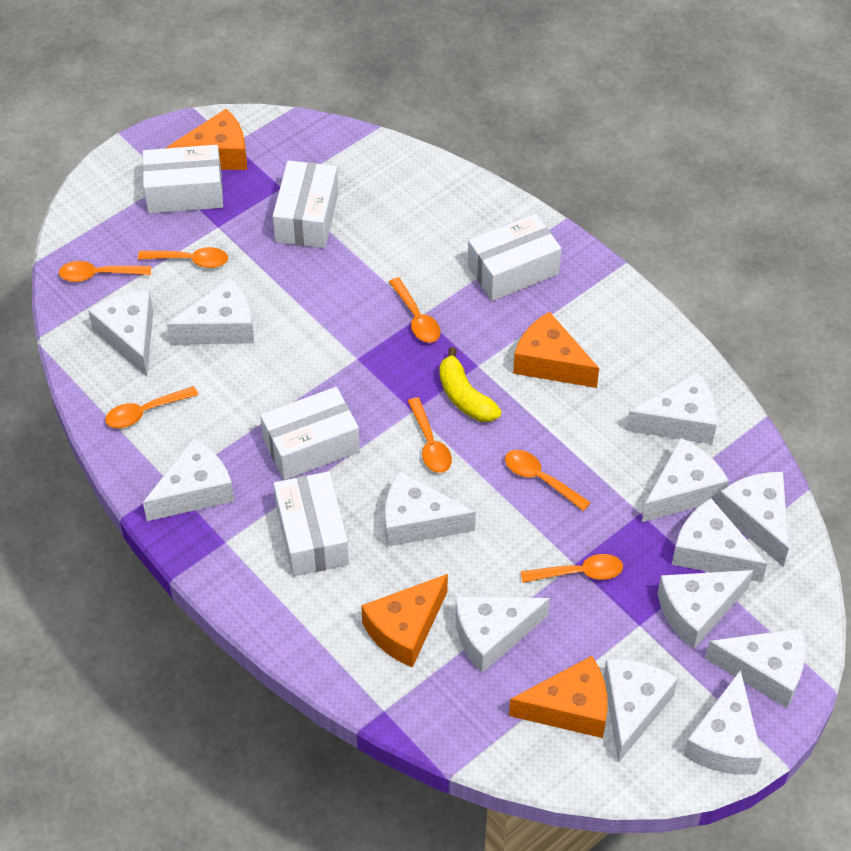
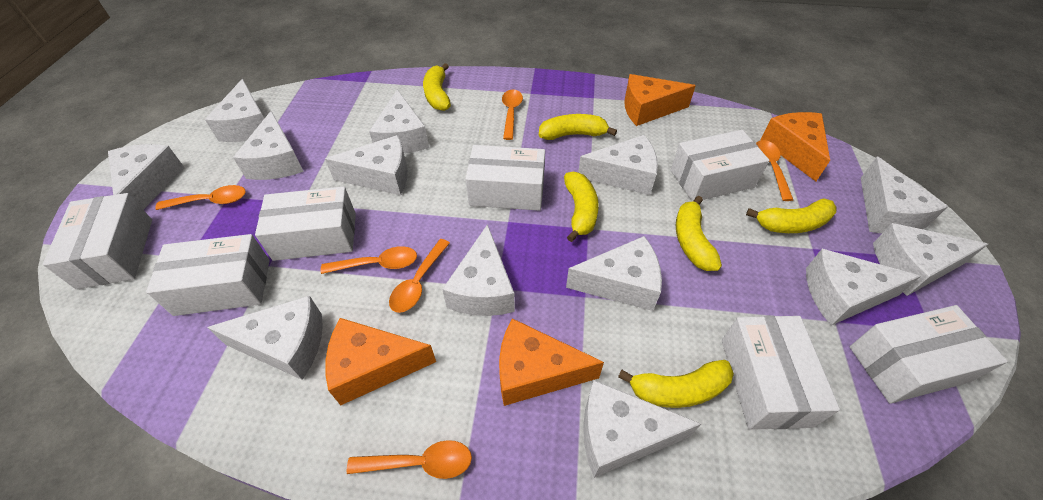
orange spoon: [59,261,151,282] [105,386,198,428] [138,247,228,268] [389,277,441,343] [408,397,452,473] [505,450,591,511] [521,554,623,583] = 7 -> [155,185,245,210] [321,246,417,274] [347,440,472,479] [389,239,450,313] [502,89,523,140] [756,140,793,201] = 6
white box: [142,145,223,214] [260,387,360,480] [273,161,339,248] [274,471,349,576] [468,214,561,301] = 5 -> [43,193,152,289] [146,234,270,316] [255,186,356,261] [465,145,545,211] [671,130,769,201] [722,316,840,430] [850,305,1008,404] = 7
yellow banana: [439,347,502,422] = 1 -> [423,63,451,111] [539,114,617,140] [564,172,599,242] [618,360,734,408] [676,196,722,271] [746,198,837,233] = 6

